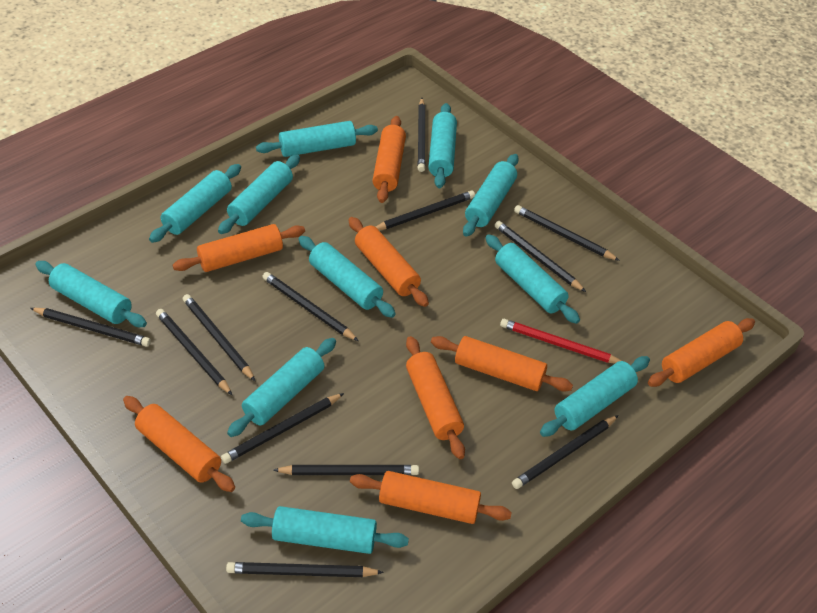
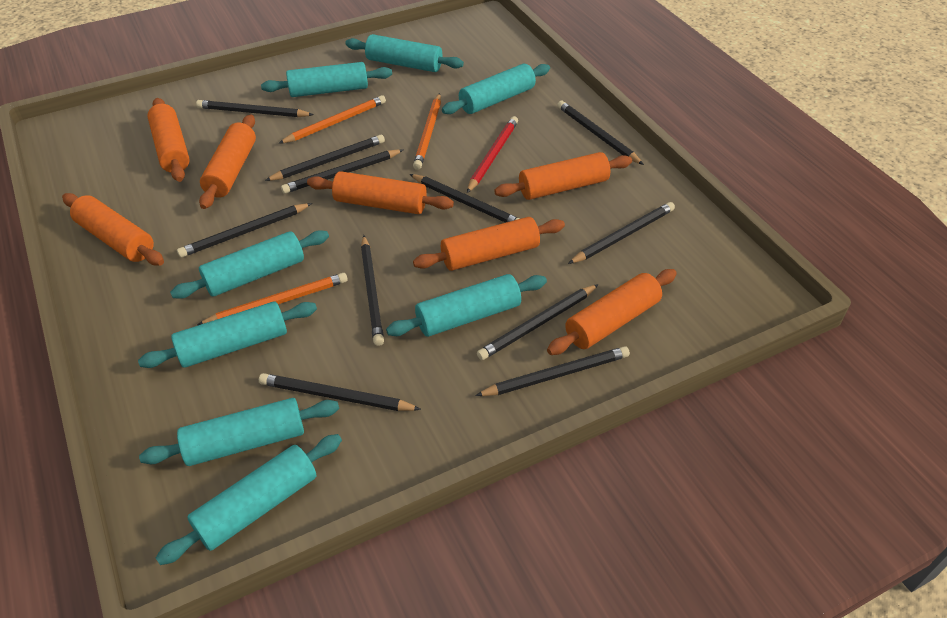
black pencil: [30,308,151,347] [156,309,232,395] [183,294,255,381] [221,393,344,464] [226,562,384,577] [263,272,359,341] [274,465,419,475] [376,190,475,230] [417,98,425,172] [495,221,586,292] [512,415,619,489] [514,205,620,261] = 12 -> [177,203,312,258] [196,100,314,117] [259,373,421,411] [265,135,385,181] [281,149,403,194] [361,235,384,346] [410,174,519,223] [475,346,630,396] [477,284,599,360] [557,101,644,165] [568,202,675,264] = 11
orange pencil: none = 0 -> [197,273,348,325] [278,95,386,144] [413,93,441,170] = 3
orange rolling pin: [123,396,235,492] [173,224,305,272] [349,217,429,307] [350,471,512,524] [372,116,406,203] [406,336,465,459] [431,336,573,391] [648,318,755,387] = 8 -> [62,193,164,265] [147,98,190,182] [199,115,256,209] [307,171,454,214] [413,217,565,271] [494,152,632,200] [547,269,677,355] = 7
turquoise rolling pin: [35,261,147,327] [149,164,241,243] [218,155,300,234] [227,338,336,437] [241,506,409,554] [256,121,378,157] [298,236,396,318] [428,103,457,188] [463,154,519,237] [485,234,580,324] [540,356,650,437] = 11 -> [138,301,317,368] [139,398,339,466] [156,434,342,565] [170,230,329,299] [261,62,392,97] [345,34,464,72] [386,274,547,337] [442,63,550,114] = 8

